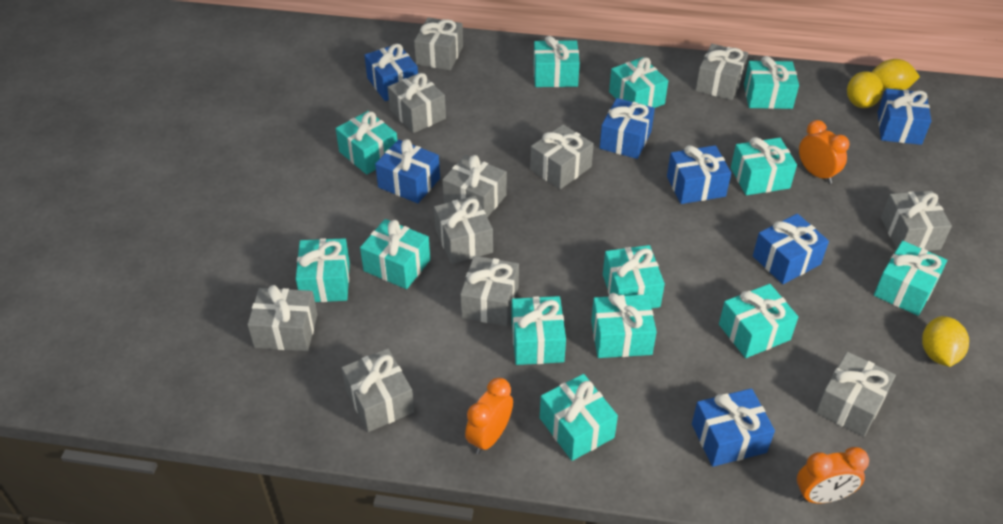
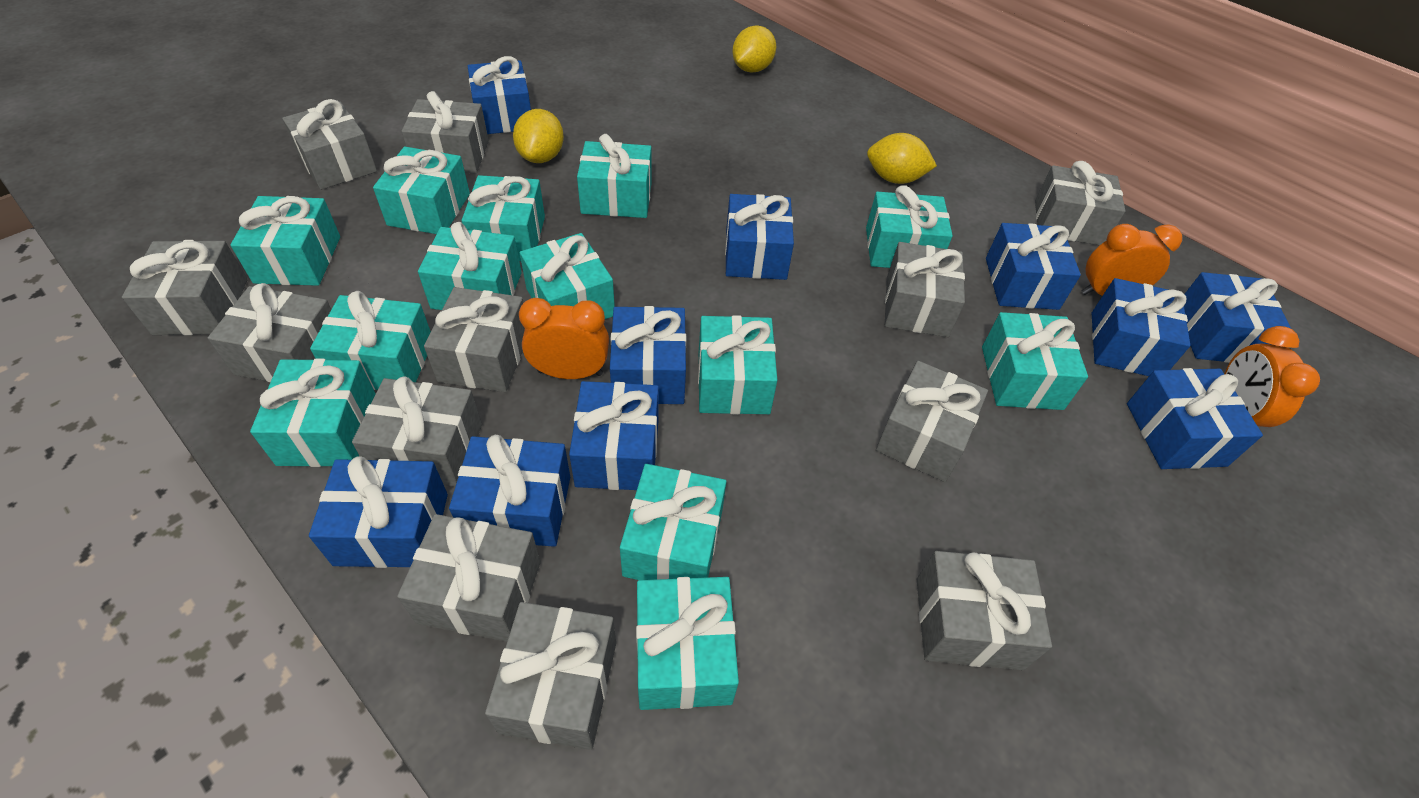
blue gift: [364,44,418,101] [375,139,440,203] [599,98,655,159] [667,145,731,204] [692,388,775,467] [753,214,829,284] [878,88,931,145] = 7 -> [309,456,448,568] [449,435,570,547] [468,56,531,134] [569,381,659,490] [610,306,686,404] [725,194,794,280] [986,223,1081,310] [1092,278,1190,376] [1127,368,1263,469] [1184,272,1291,363] = 10
grey gift: [247,285,318,351] [341,348,415,432] [388,73,446,133] [414,17,463,70] [434,196,493,264] [442,155,507,217] [460,256,519,326] [530,124,594,189] [696,44,748,100] [816,352,896,437] [881,191,952,251] = 11 -> [122,240,248,335] [208,283,331,382] [282,99,377,190] [352,376,482,487] [397,514,541,642] [402,91,489,174] [424,287,525,392] [485,602,616,750] [876,361,988,482] [885,242,965,337] [917,551,1052,670] [1035,161,1126,245] = 12

